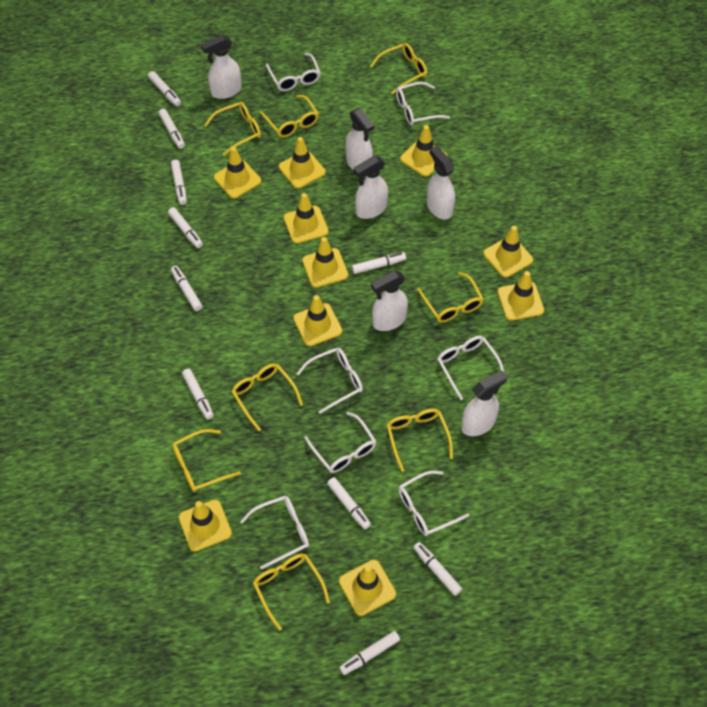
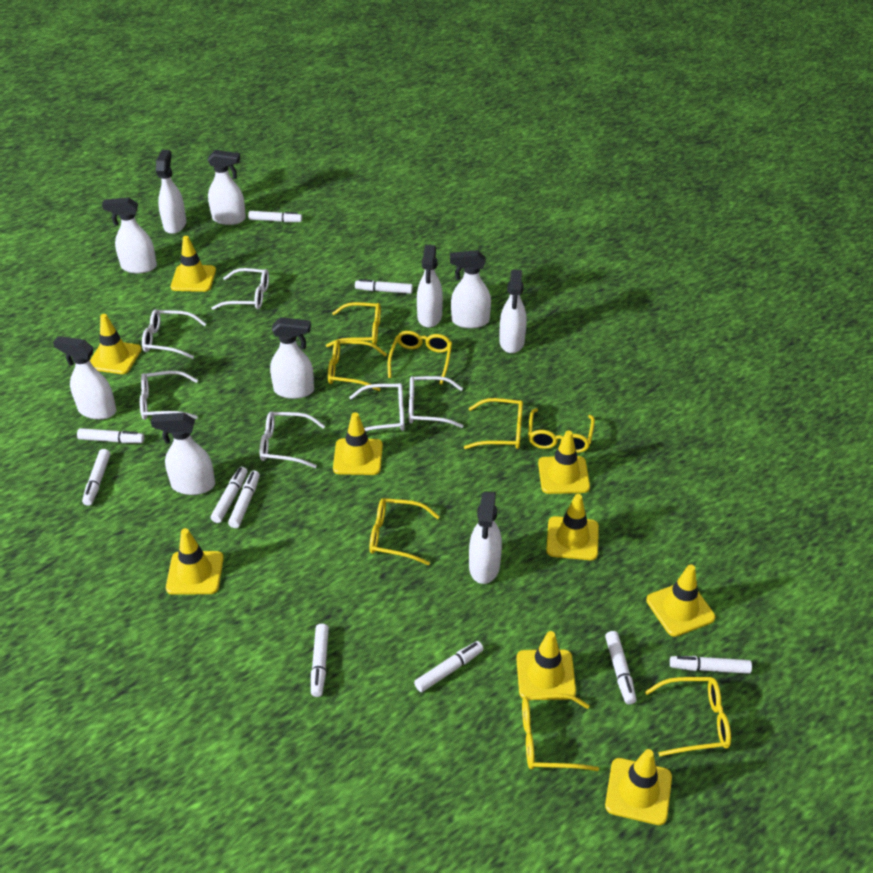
white glasses: [240,496,309,570] [266,53,321,91] [297,348,363,414] [304,412,377,473] [396,82,450,125] [398,471,470,536] [437,336,504,400] = 7 -> [140,371,198,420] [142,309,206,359] [212,268,269,310] [260,412,325,468] [349,383,405,431] [409,376,463,428] = 6
white spray bottle: [201,35,242,99] [345,108,374,171] [354,156,388,219] [371,271,408,331] [427,146,455,220] [461,371,507,436] = 6 -> [53,336,116,420] [102,197,157,273] [151,413,215,495] [156,150,186,234] [207,150,246,225] [270,317,314,399] [417,245,443,328] [450,250,491,328] [469,491,502,584] [499,270,527,353] = 10
yellow traffic cone: [179,500,232,551] [214,147,261,199] [279,137,326,188] [284,193,329,243] [293,295,342,346] [302,237,348,287] [339,560,396,616] [400,125,448,177] [483,226,533,278] [498,271,544,321] = 10 -> [90,314,142,374] [166,528,224,595] [171,236,216,292] [333,412,383,475] [516,631,576,700] [538,431,590,494] [546,494,599,560] [605,749,672,825] [646,564,715,637] = 9

